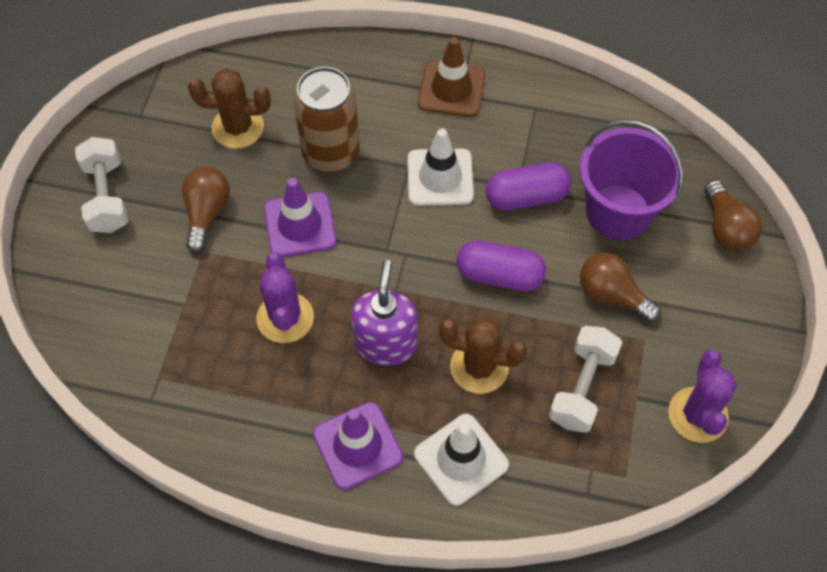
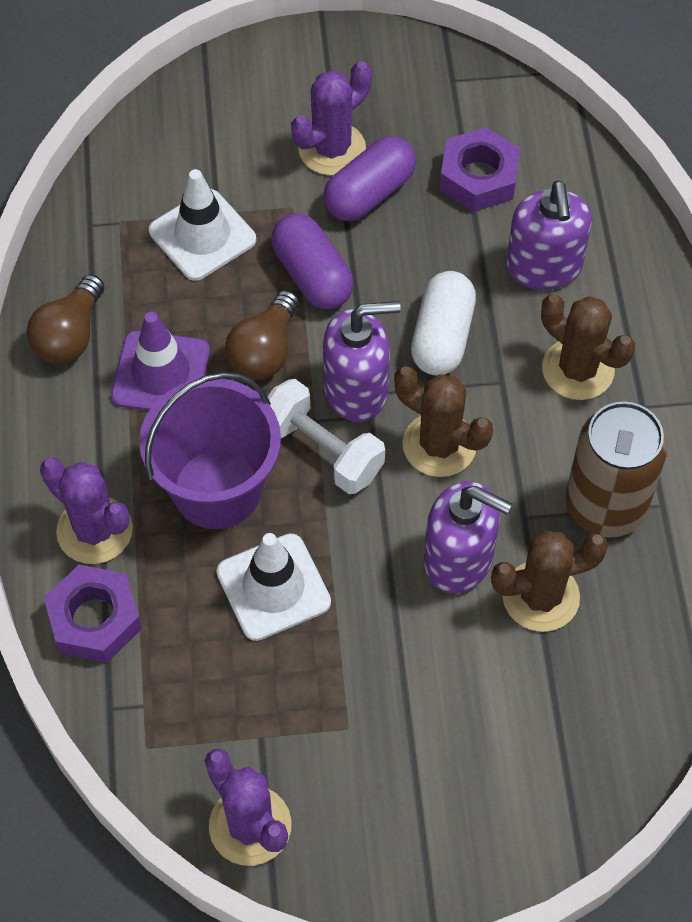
brown cactus: [188,69,271,149] [439,317,527,394] = 2 -> [394,366,493,477] [491,530,608,632] [541,294,635,400] = 3
brown light bulb: [182,167,230,253] [580,253,661,323] [704,180,763,251] = 3 -> [27,274,105,364] [225,290,299,380] = 2
brown traffic cone: [418,37,485,117] = 1 -> none = 0
purple cactus: [257,252,314,343] [668,349,737,443] = 2 -> [40,458,133,564] [205,749,291,866] [291,61,372,175] = 3
purple nut: none = 0 -> [44,565,142,663] [440,127,520,212] = 2
purple soap dispenser: [351,260,418,366] = 1 -> [323,301,401,422] [424,481,512,594] [506,180,592,290] = 3
purple traffic cone: [264,178,336,257] [313,402,403,490] = 2 -> [111,312,210,411] = 1
white capsule: none = 0 -> [411,271,476,376] = 1
white dumbbell: [75,137,128,233] [549,326,622,433] = 2 -> [268,379,385,494] = 1

